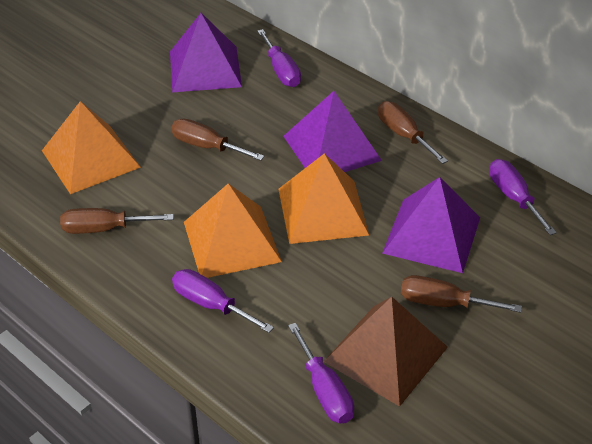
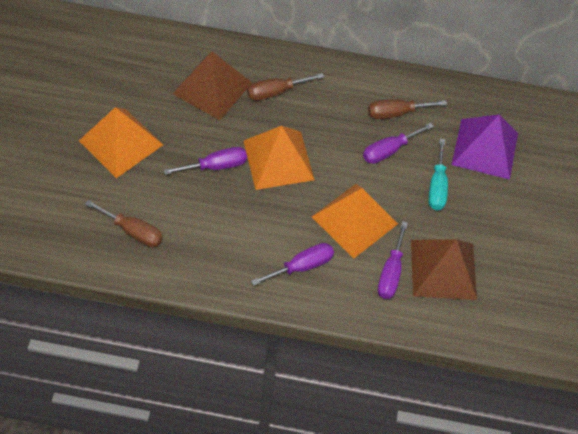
brown pyramid: [323,297,448,407] = 1 -> [173,51,252,120] [411,239,477,300] = 2
brown screwdriver: [60,208,174,234] [171,119,265,161] [378,101,448,164] [401,275,522,313] = 4 -> [85,200,163,247] [247,73,324,101] [368,99,447,119] = 3
purple pyramid: [170,13,242,92] [284,91,382,172] [382,177,480,273] = 3 -> [452,115,518,180] = 1
turquoise screwdriver: none = 0 -> [428,139,448,210] = 1

